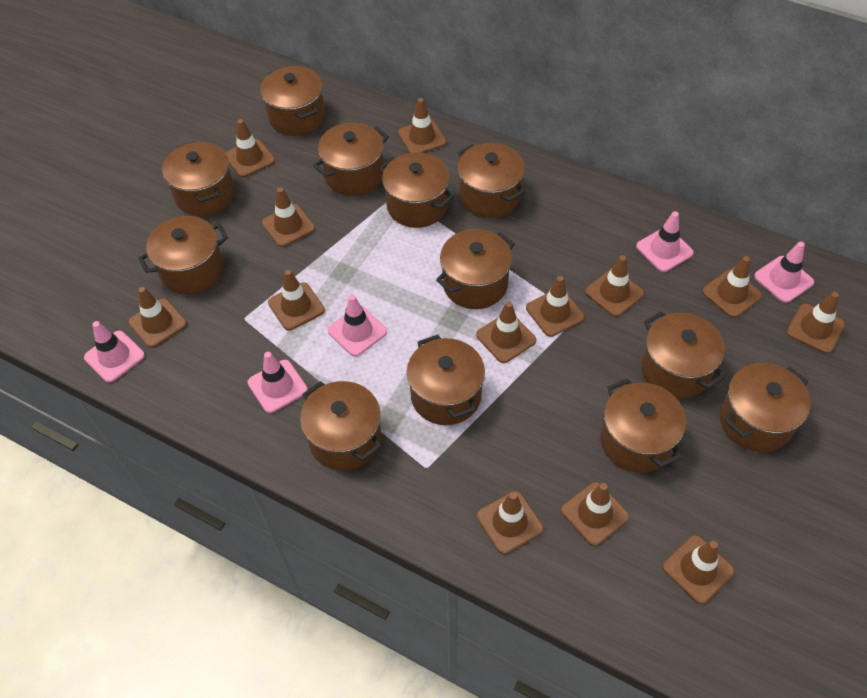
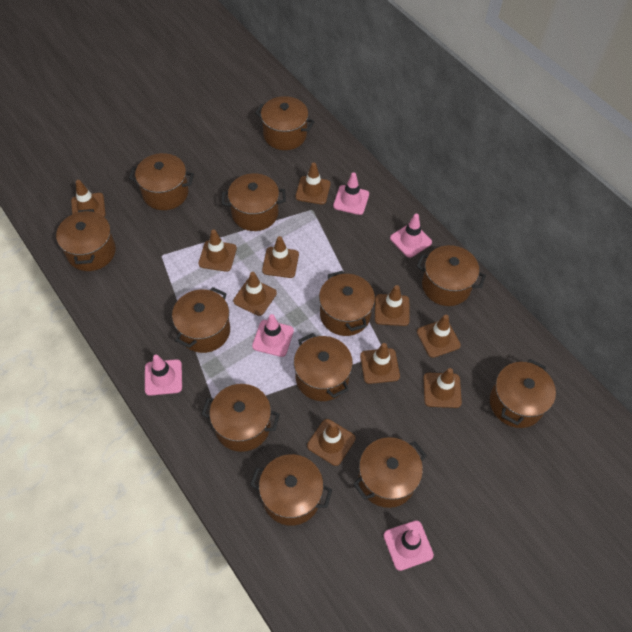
brown traffic cone: [128,287,187,348] [226,119,275,177] [262,187,315,247] [268,270,325,330] [398,98,447,153] [476,301,536,363] [477,491,543,554] [526,276,585,337] [561,482,630,546] [585,255,644,317] [662,535,734,604] [702,256,762,318] [786,292,845,354] = 13 -> [71,180,106,217] [198,229,237,272] [233,272,277,316] [262,236,299,278] [296,162,331,205] [307,419,356,466] [360,343,400,384] [375,285,410,326] [417,315,461,358] [423,368,462,408] = 10

